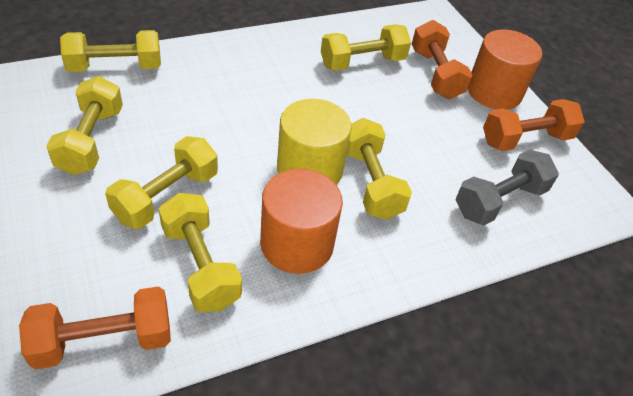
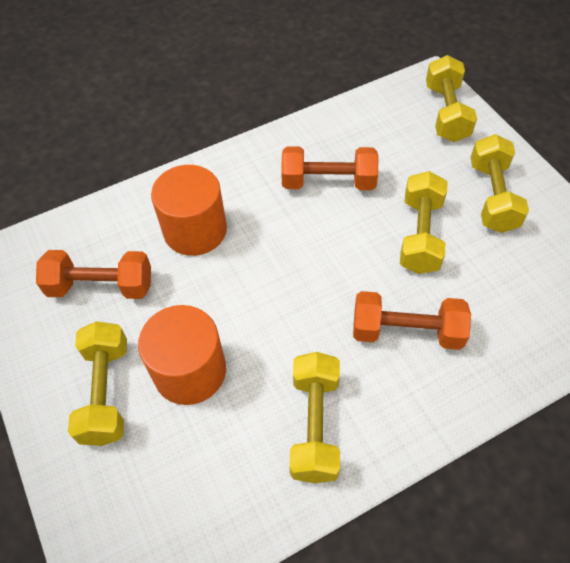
grey dumbbell: [456,150,559,225] = 1 -> none = 0
yellow cylinder: [277,99,352,185] = 1 -> none = 0
yellow dumbbell: [46,76,123,175] [60,30,161,72] [105,136,218,229] [159,193,242,312] [321,24,411,71] [347,118,412,220] = 6 -> [68,321,127,446] [289,352,340,483] [400,171,447,274] [426,55,477,142] [470,134,529,233] = 5

